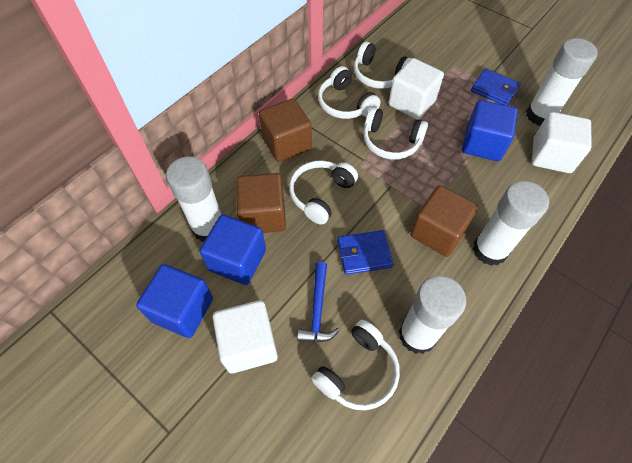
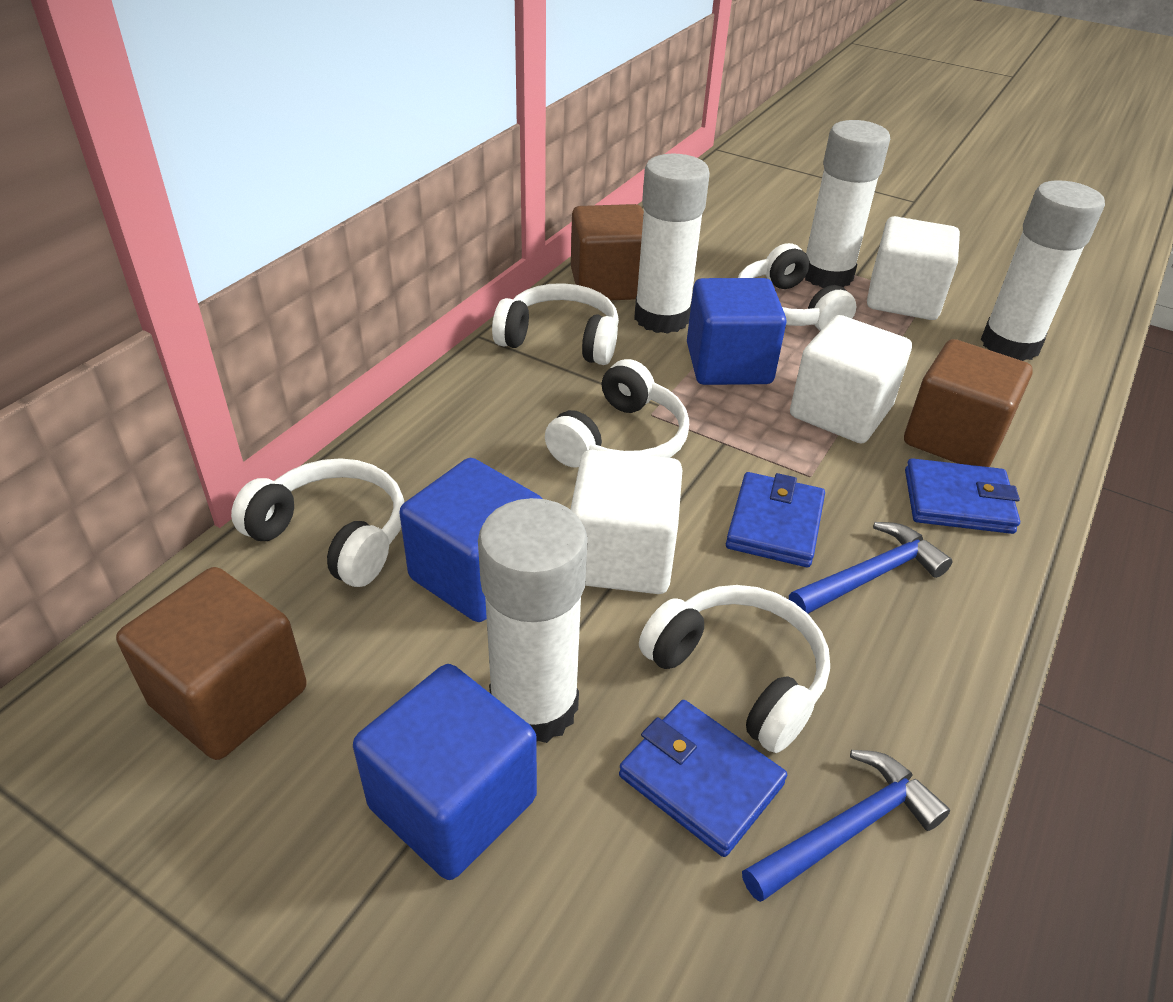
blue hammer: [297,262,340,342] = 1 -> [742,750,950,902] [789,522,952,614] = 2
blue wallet: [338,230,393,275] [471,69,521,106] = 2 -> [619,700,787,857] [726,472,825,567] [905,458,1020,534] = 3

